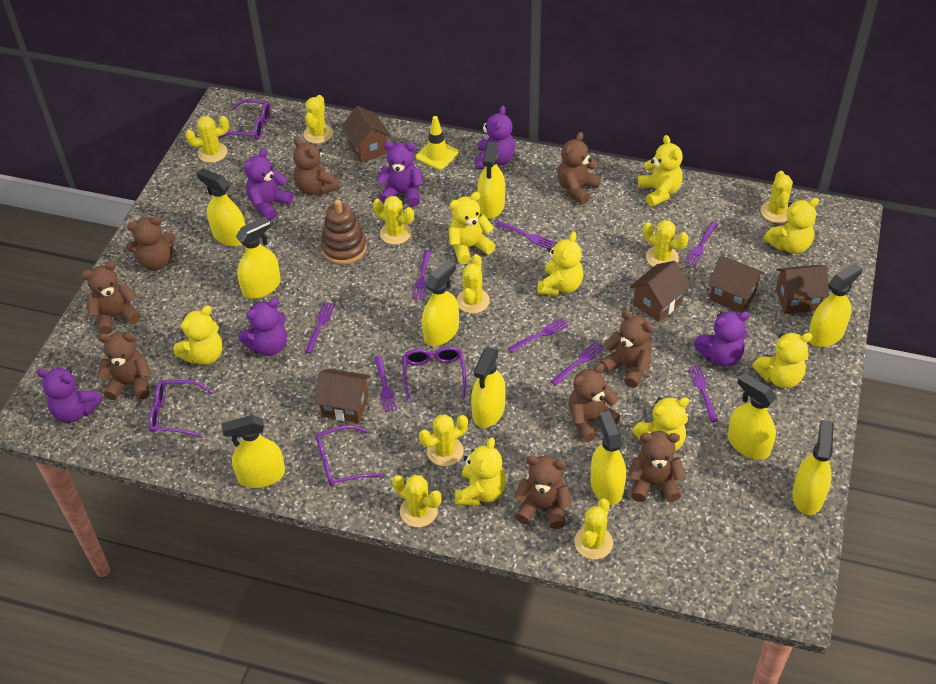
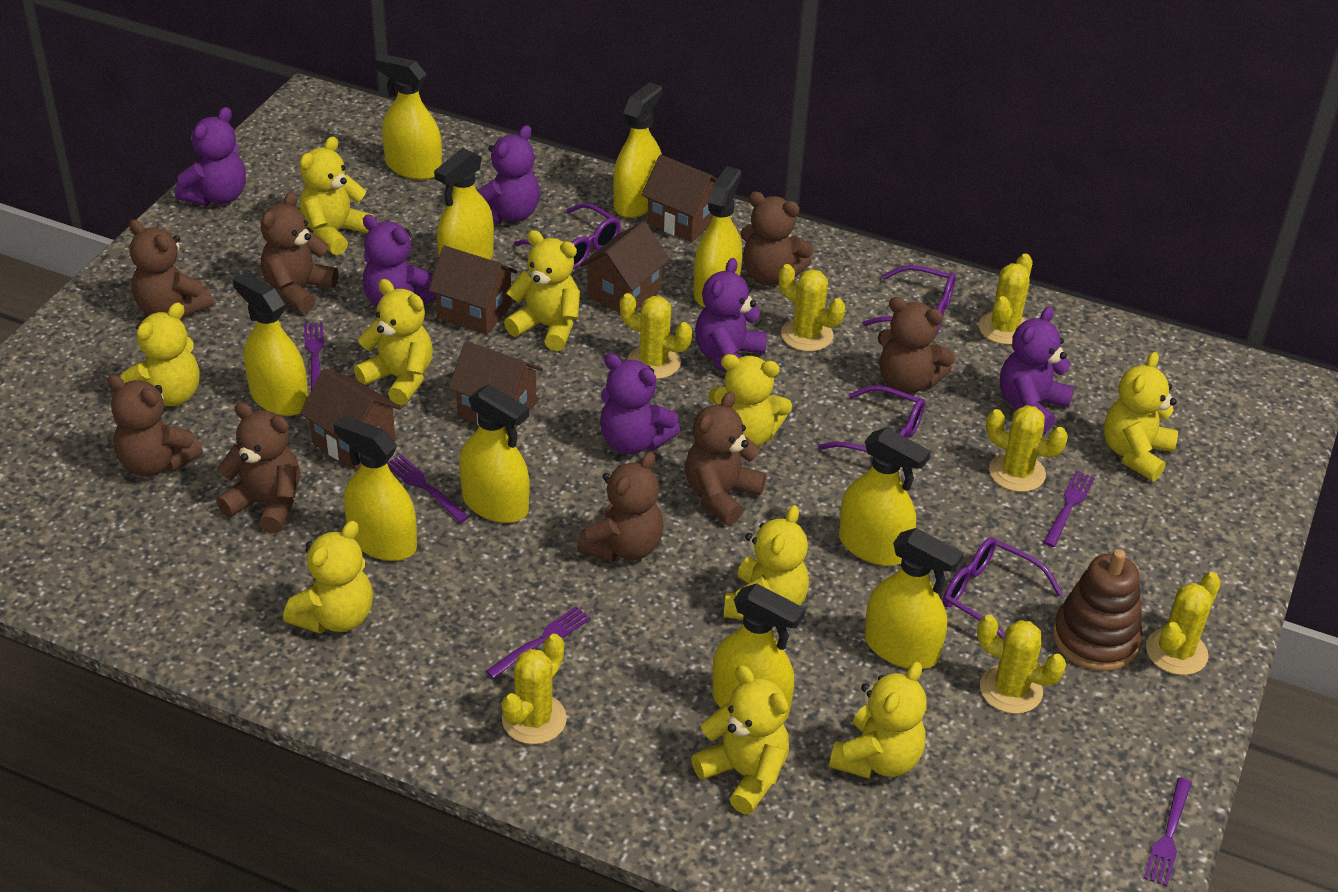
brown teddy bear: [81,261,141,334] [97,332,151,400] [126,216,176,271] [293,138,340,195] [514,456,571,529] [557,132,601,204] [568,363,621,442] [600,310,653,388] [628,431,686,502] = 9 -> [107,375,203,477] [129,219,214,318] [216,402,300,533] [261,191,339,314] [577,452,664,562] [685,391,766,525] [741,191,814,285] [877,297,955,394] = 8
purple fork: [305,302,335,354] [374,356,397,412] [412,250,431,300] [495,221,555,249] [508,318,569,353] [551,342,604,386] [684,221,718,266] [688,365,718,422] = 8 -> [304,322,324,390] [387,455,469,523] [486,606,591,679] [1043,471,1095,547] [1144,777,1192,887] = 5
yellow cactus: [185,116,229,163] [303,95,333,144] [373,196,414,245] [392,475,441,527] [419,414,468,466] [456,254,490,313] [574,499,613,559] [643,220,689,267] [761,171,793,223] = 9 -> [502,634,567,744] [620,293,692,379] [779,264,845,352] [977,615,1066,714] [979,254,1033,345] [986,405,1068,492] [1146,572,1221,675] = 7
yellow teddy bear: [174,305,223,365] [449,192,496,264] [455,437,506,506] [537,232,583,296] [632,397,689,451] [638,135,683,207] [752,332,812,388] [764,198,819,254] = 8 -> [121,302,200,406] [283,521,373,634] [300,136,375,255] [354,279,433,405] [504,230,580,351] [691,665,789,814] [709,354,792,447] [724,505,809,620] [829,662,927,779] [1104,352,1178,481] = 10
yellow traffic cone: [416,116,459,170] = 1 -> none = 0

